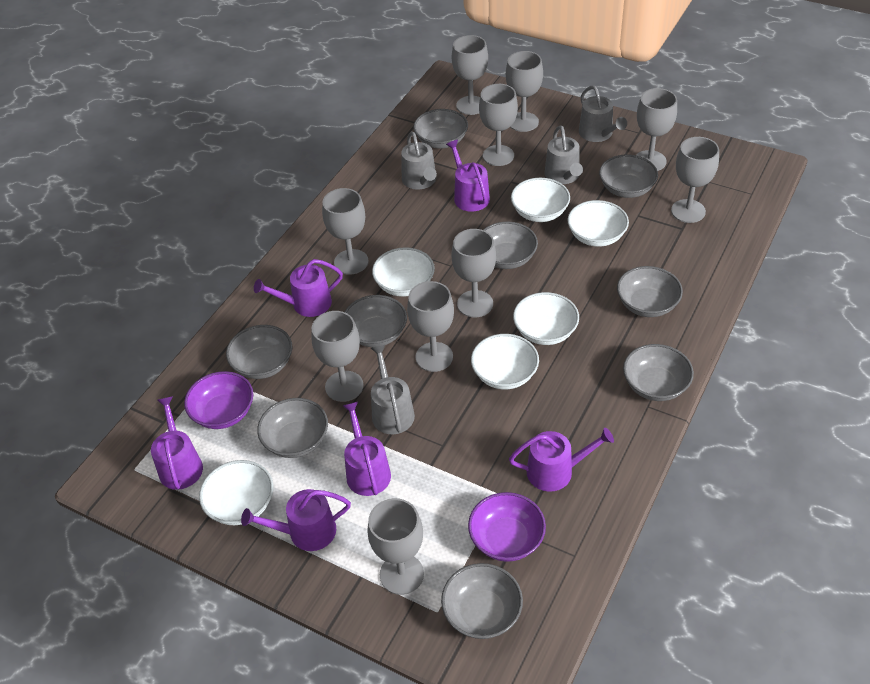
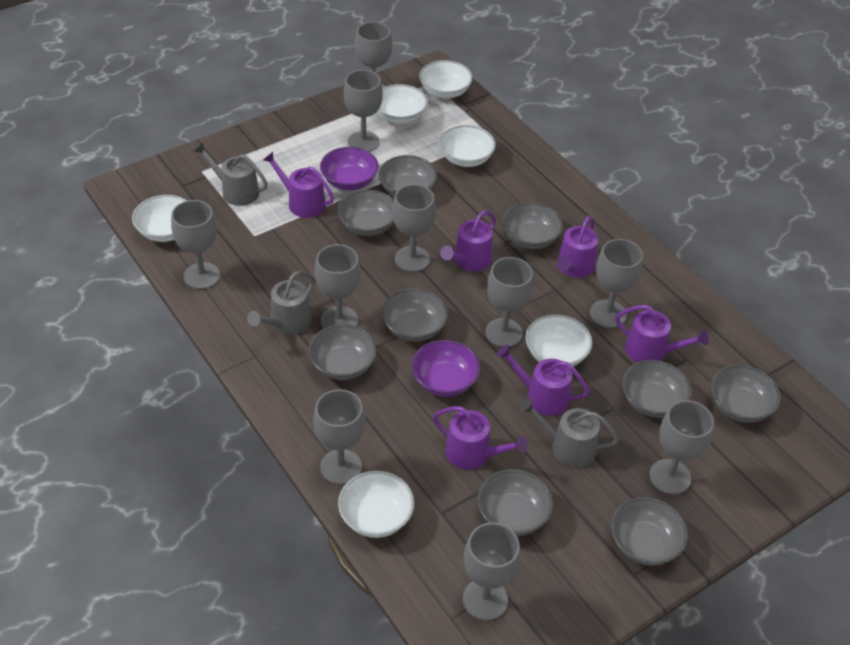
grey watering can: [371,345,415,434] [401,131,437,190] [545,125,583,184] [579,86,627,142] = 4 -> [194,142,268,206] [247,271,315,334] [519,398,619,467] = 3

